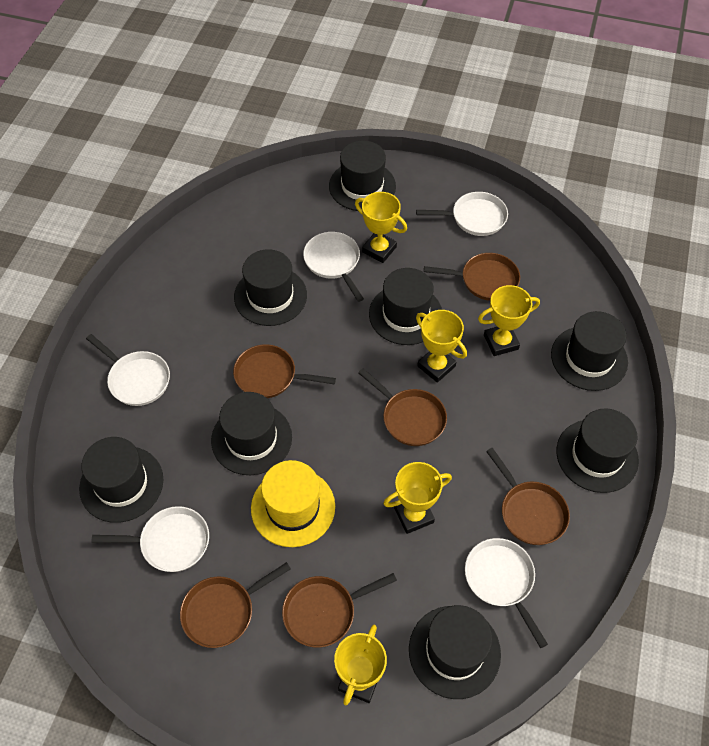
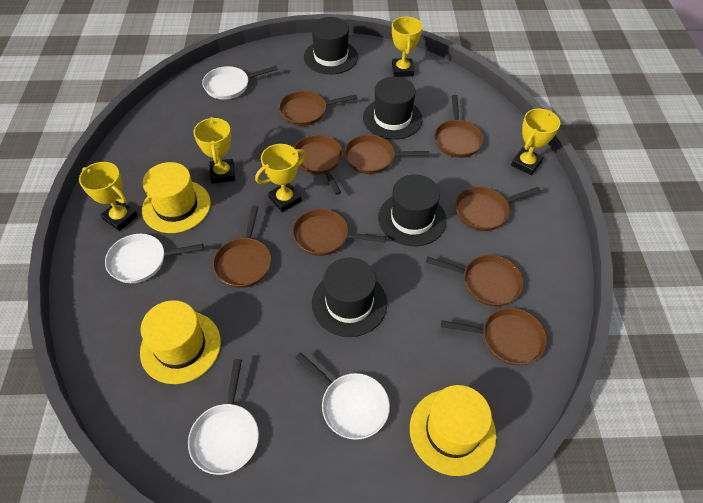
black hat: [79,437,163,523] [211,392,292,475] [234,249,307,326] [329,140,396,211] [369,268,442,345] [409,605,501,699] [551,311,628,391] [557,408,639,493] = 8 -> [304,17,358,74] [312,257,387,337] [363,77,423,140] [378,174,447,246] = 4
brown pan: [180,562,291,648] [233,344,336,398] [282,573,397,648] [358,368,447,446] [424,253,520,301] [486,448,570,545] = 6 -> [213,205,271,288] [279,91,357,126] [292,209,386,256] [294,135,343,195] [344,135,429,174] [426,255,523,306] [434,95,484,158] [441,308,547,366] [455,187,541,231] = 9
white pan: [86,334,170,406] [91,506,209,572] [303,232,364,302] [416,192,508,236] [465,538,548,648] = 5 -> [105,234,203,283] [188,359,259,475] [202,66,278,100] [295,352,390,440] = 4
yellow hat: [251,460,335,547] = 1 -> [140,300,221,384] [142,162,211,233] [410,385,496,476] = 3

